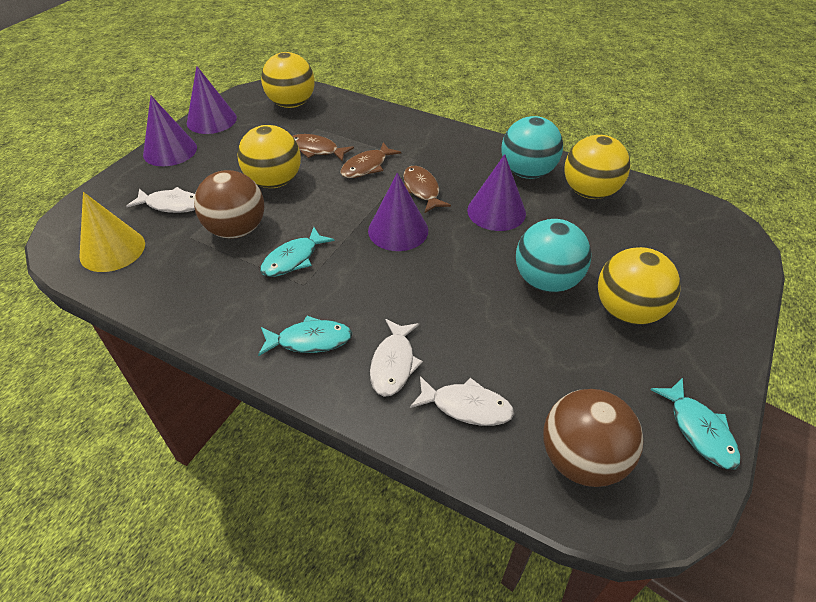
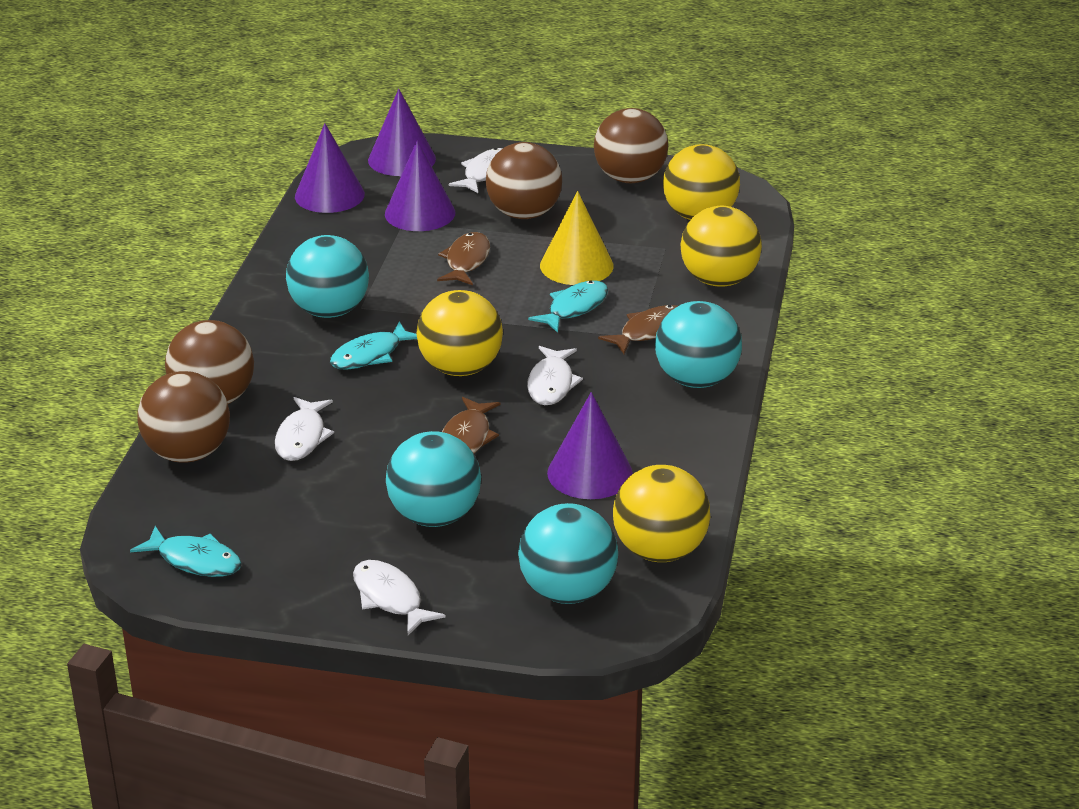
brown ball: [194,170,265,239] [543,389,644,487] = 2 -> [137,371,230,463] [165,320,254,404] [486,142,562,219] [594,108,668,183] = 4
turquoise ball: [502,116,563,179] [516,219,592,293] = 2 -> [286,235,369,318] [386,431,481,527] [518,503,618,604] [655,301,742,388] = 4
white fish: [126,187,195,213] [370,319,423,397] [410,376,514,426] = 3 -> [275,397,334,461] [353,560,446,635] [449,148,503,193] [527,346,583,405] = 4

